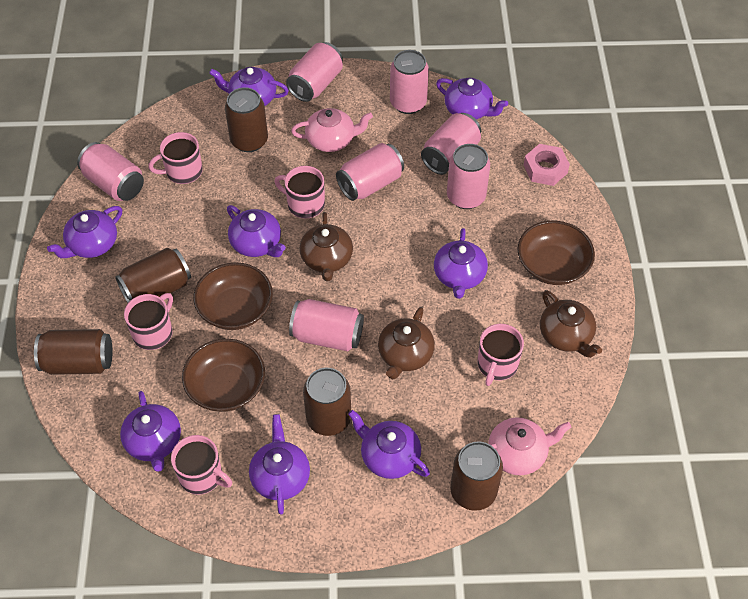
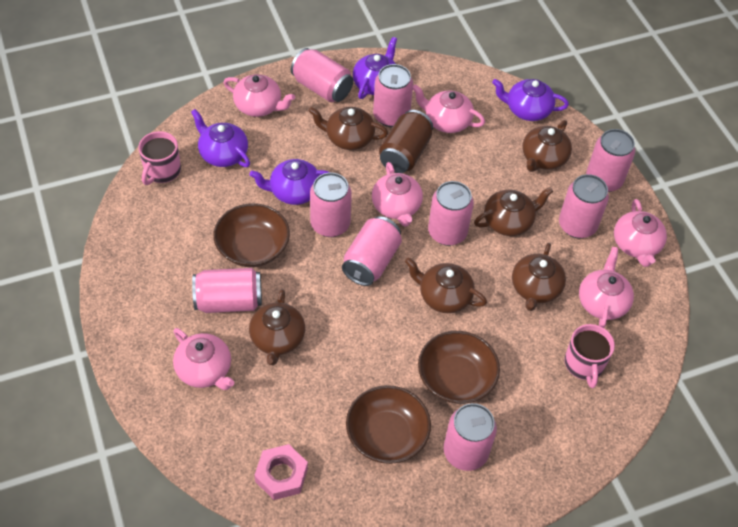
brown can: [34,329,113,375] [115,248,191,303] [225,87,268,152] [303,368,351,436] [450,442,503,511] = 5 -> [379,110,433,173] = 1
brown teapot: [299,212,353,281] [378,307,435,379] [540,290,602,358] = 3 -> [249,289,305,365] [309,107,388,150] [405,257,487,313] [474,187,553,236] [512,243,566,311] [522,120,572,172] = 6
pink can: [77,142,144,201] [286,42,343,102] [289,299,364,351] [336,143,404,201] [390,50,429,114] [421,113,481,175] [447,144,490,209] = 7 -> [192,268,262,313] [291,48,353,102] [310,172,352,237] [342,216,402,286] [373,64,413,127] [428,181,474,246] [444,403,497,471] [559,174,609,239] [586,129,635,192] = 9
pink mug: [124,293,173,350] [148,132,203,184] [171,435,232,495] [274,166,325,218] [478,324,524,386] = 5 -> [138,131,181,185] [565,324,615,388] = 2
pink teapot: [291,108,373,152] [488,417,571,475] = 2 -> [173,328,234,390] [223,74,295,117] [372,162,423,227] [413,84,485,133] [579,247,634,328] [614,199,667,267] = 6
purple teapot: [47,206,122,258] [120,391,181,472] [209,67,289,106] [227,205,286,257] [249,414,310,515] [348,410,430,479] [434,228,488,299] [436,78,508,120] = 8 -> [191,109,250,167] [249,159,331,205] [353,37,397,99] [492,79,569,121] = 4

